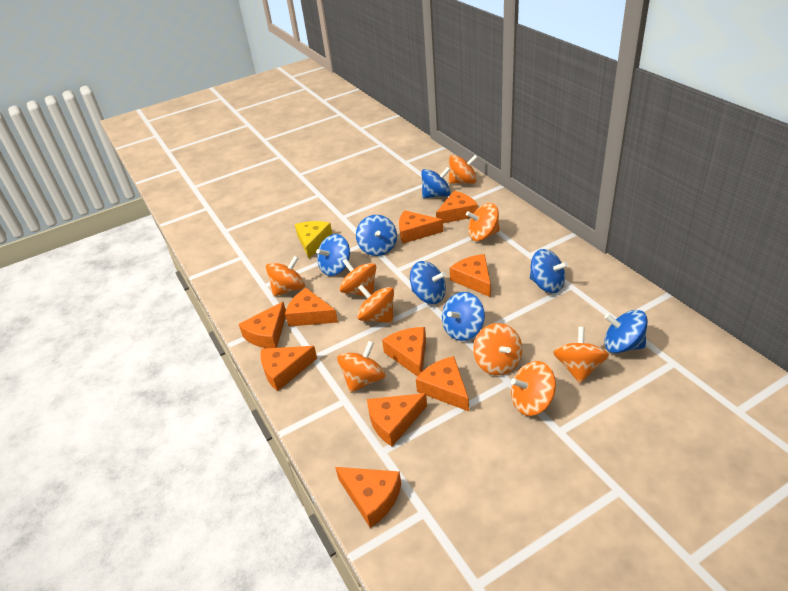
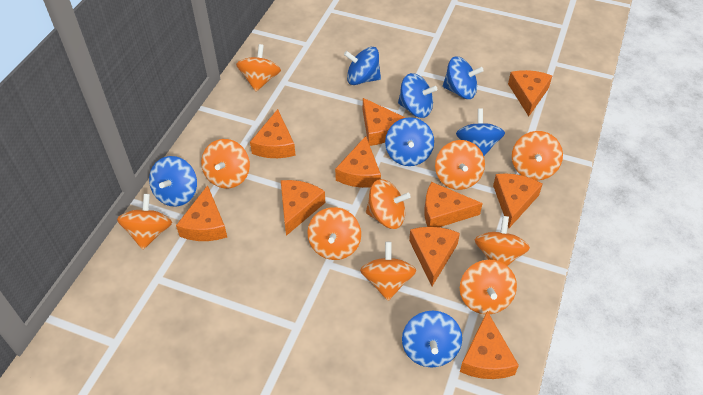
orange spinning top: [266,256,305,296] [337,341,386,393] [339,259,376,296] [357,284,394,323] [449,155,478,184] [466,203,500,241] [473,323,522,375] [511,361,556,416] [553,327,609,383] = 9 -> [117,194,172,250] [201,139,250,188] [236,44,281,92] [307,207,361,260] [360,242,416,301] [366,179,411,229] [435,140,485,190] [460,260,517,314] [474,216,530,266] [512,131,563,180] = 10
yellow cheese: [295,221,332,259] = 1 -> none = 0

